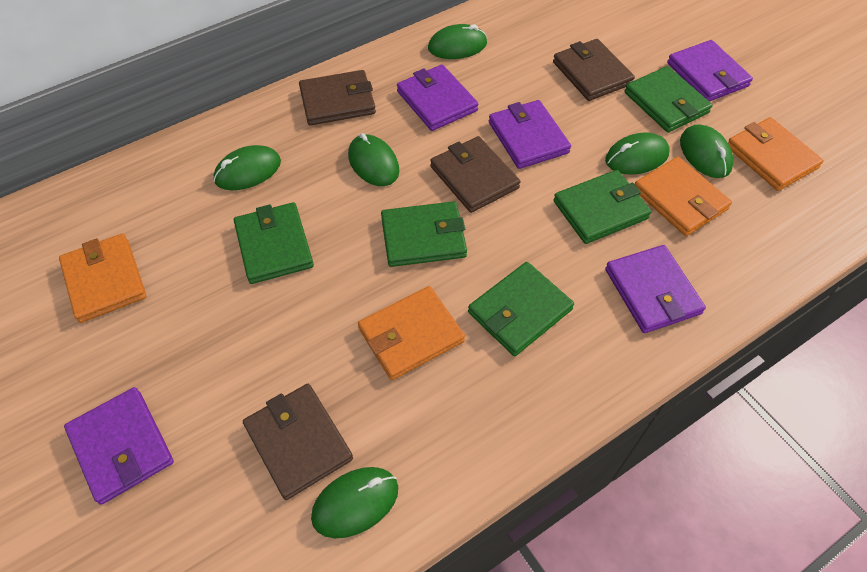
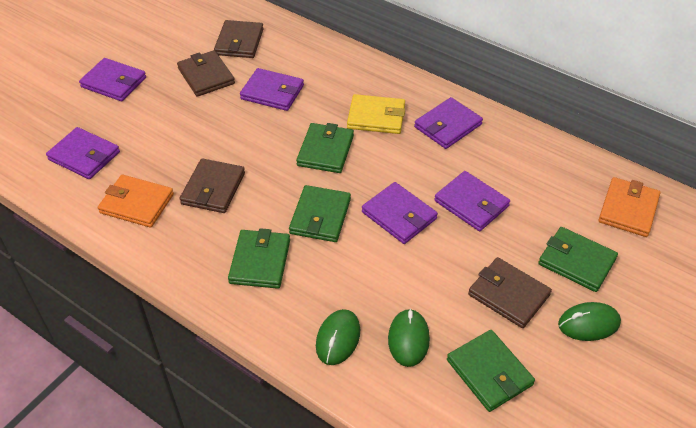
green mouse: [214,145,281,190] [311,467,398,538] [348,133,399,186] [428,24,487,59] [605,132,669,175] [680,124,734,178] = 6 -> [316,309,360,365] [388,308,430,367] [558,302,621,341] = 3
orange wallet: [59,233,146,323] [358,286,465,380] [635,157,732,236] [728,117,824,191] = 4 -> [98,175,174,228] [598,177,660,237] = 2
purple wallet: [64,387,174,505] [397,65,478,131] [489,100,571,169] [605,245,706,333] [667,40,753,102] = 5 -> [46,127,120,179] [79,58,146,101] [240,68,304,111] [362,182,438,244] [414,97,483,149] [434,171,510,231] = 6
yellow wallet: none = 0 -> [347,94,405,134] = 1

